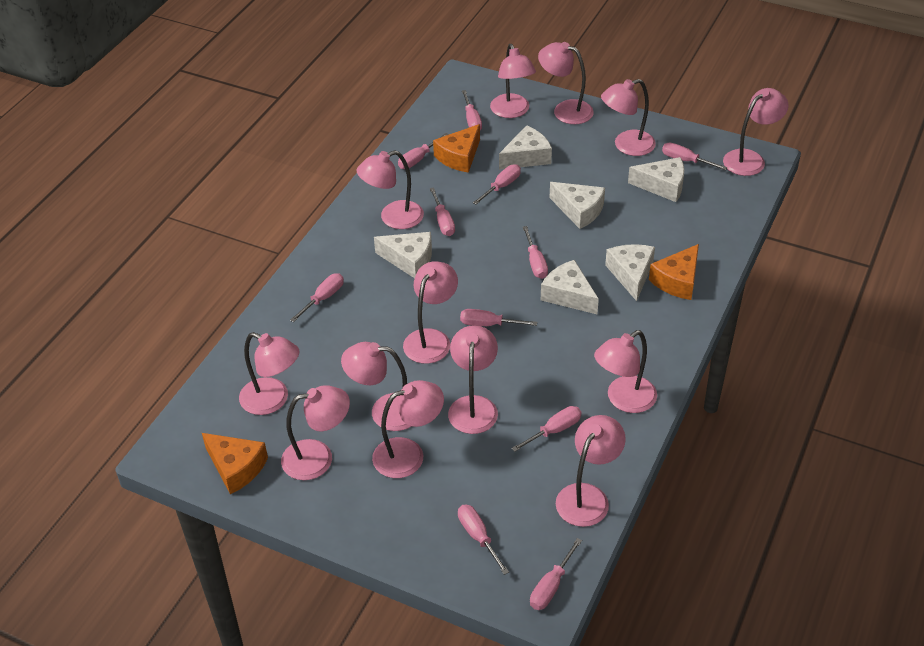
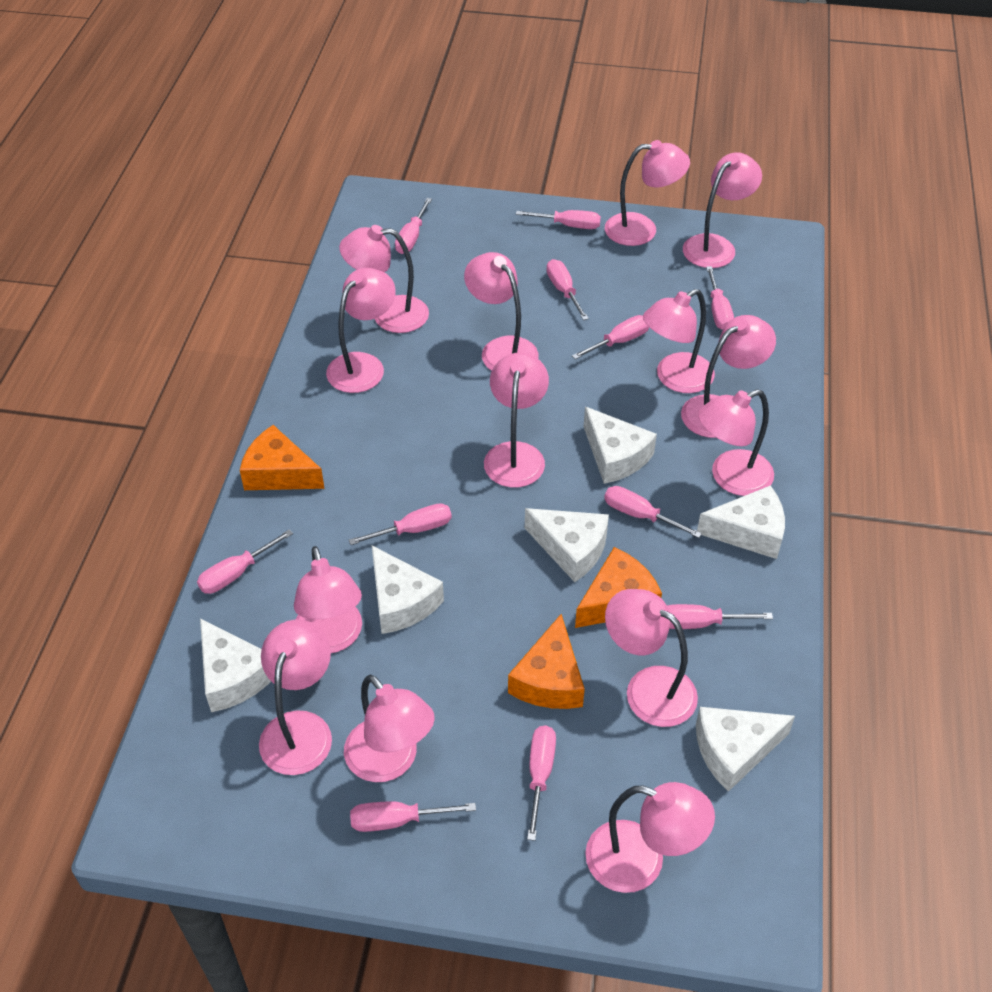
pink lamp: [239,332,300,415] [281,385,350,480] [341,342,412,431] [357,150,424,229] [372,380,444,478] [403,261,458,364] [448,325,498,434] [490,44,536,118] [538,42,594,124] [556,415,626,527] [594,330,657,413] [601,79,656,156] [723,88,789,176] = 13 -> [259,620,332,775] [294,546,362,653] [326,268,396,393] [339,225,429,333] [344,675,435,782] [464,252,538,371] [484,353,549,488] [585,782,715,893] [605,140,690,246] [605,589,698,727] [643,289,715,393] [681,315,776,438] [683,152,762,268] [698,389,774,496] = 14

